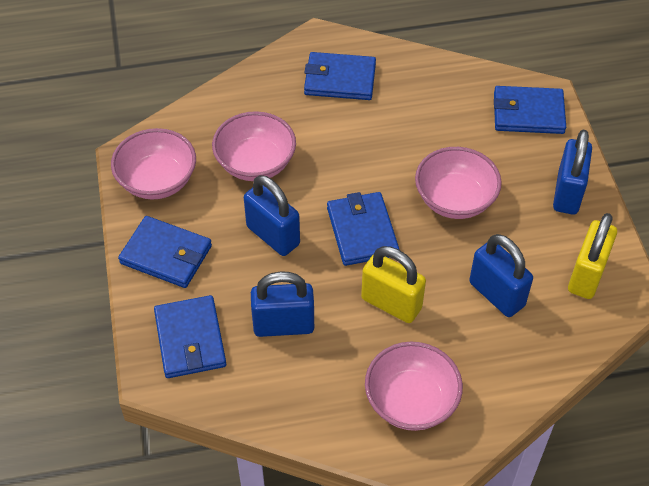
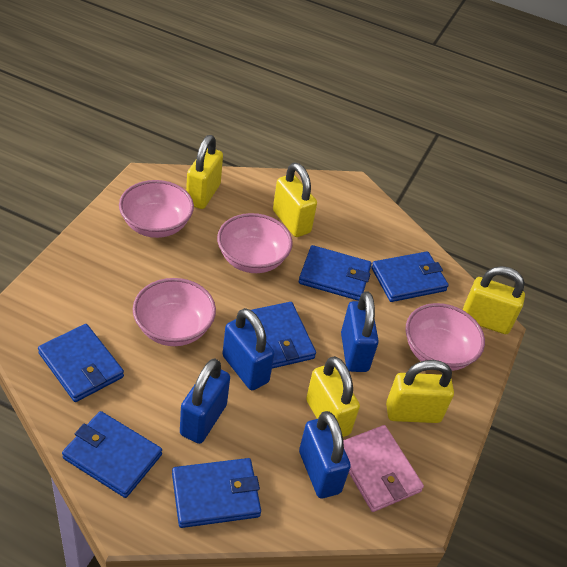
blue wallet: [118,216,212,288] [154,295,226,378] [304,52,376,100] [327,192,399,266] [494,86,566,134] = 5 -> [38,324,124,402] [62,411,162,498] [172,458,261,528] [252,302,316,369] [299,245,372,301] [371,251,449,302] = 6
pink wallet: none = 0 -> [343,425,424,512] = 1
yellow padlock: [361,246,426,323] [568,213,617,299] = 2 -> [186,135,223,209] [273,163,317,237] [306,356,360,437] [386,360,454,423] [463,266,525,334] = 5

